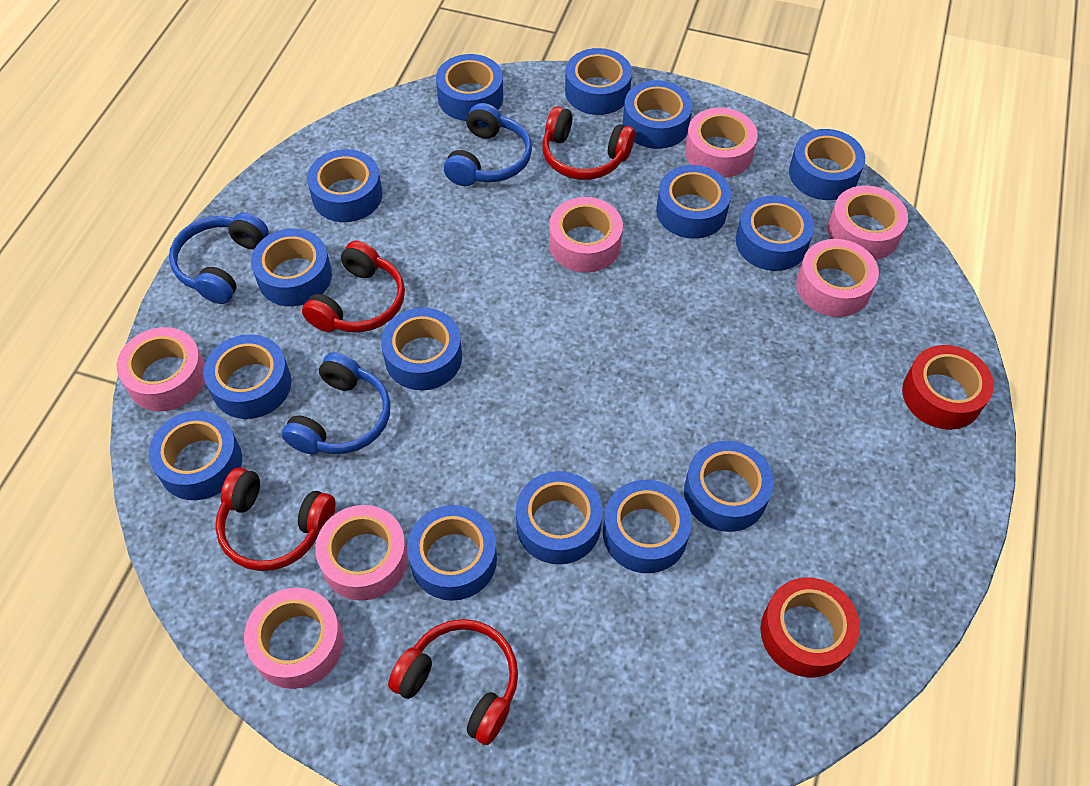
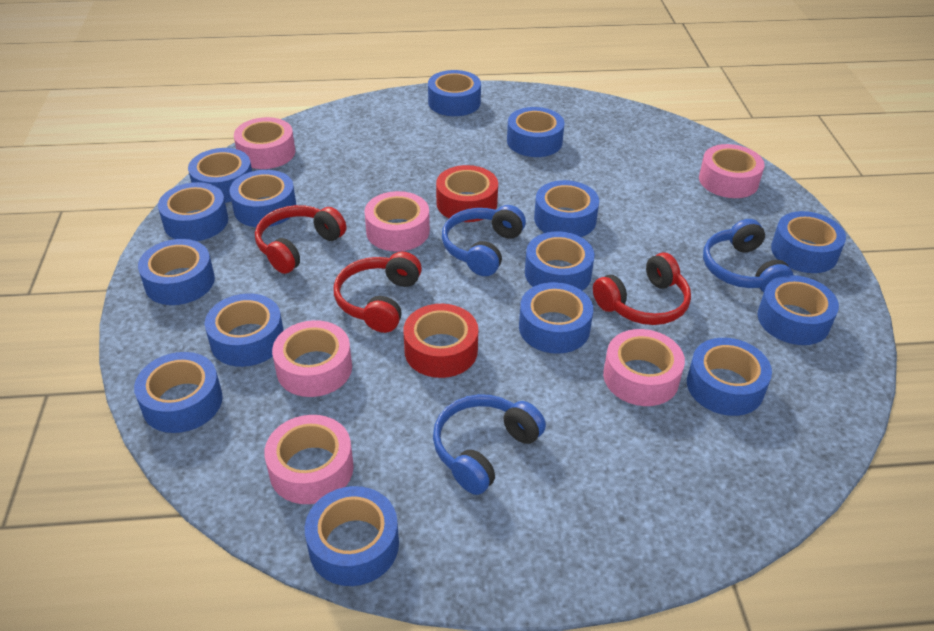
pink tape: [117,327,205,411] [244,588,343,689] [315,505,408,601] [549,197,623,273] [685,107,758,178] [796,239,879,317] [828,185,908,260] = 7 -> [234,117,295,169] [264,415,354,504] [272,320,352,397] [364,191,430,252] [603,329,685,406] [699,144,765,198] = 6
red headphones: [215,467,335,571] [302,241,405,332] [388,619,518,745] [542,106,635,180] = 4 -> [255,205,346,274] [334,251,422,333] [593,253,691,325] = 3

